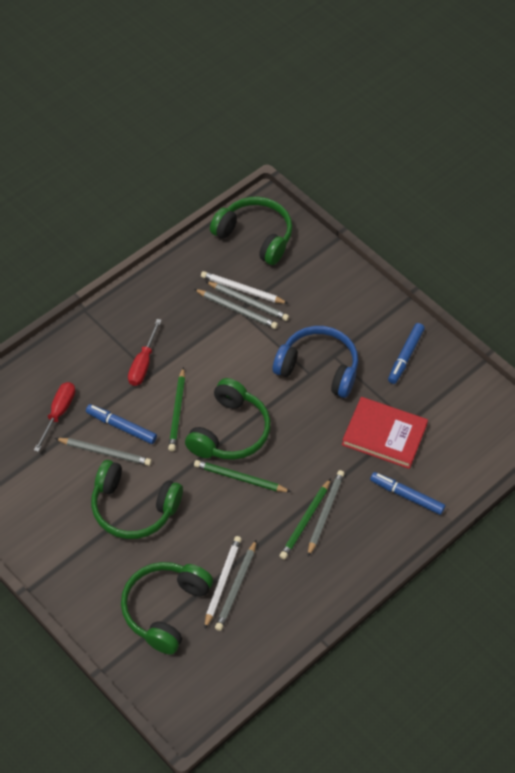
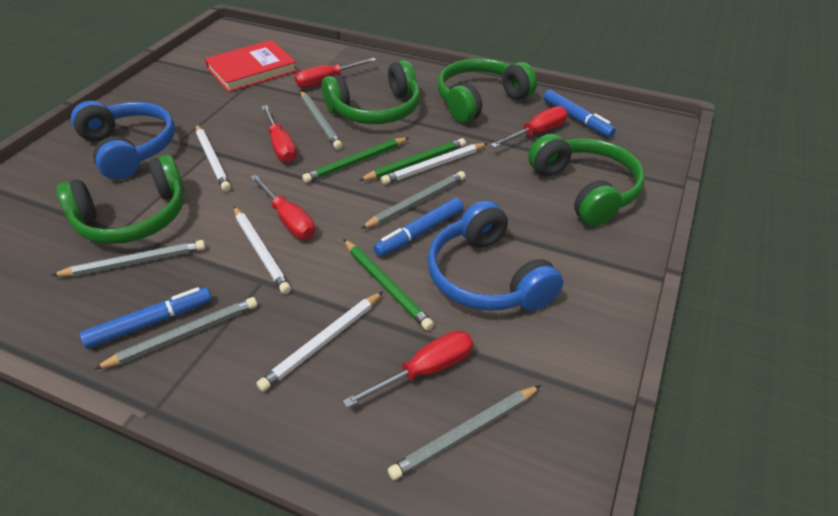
blue headphones: [273,326,358,398] = 1 -> [71,101,175,180] [427,200,563,311] = 2
red screwdriver: [34,382,75,452] [128,319,162,386] = 2 -> [250,175,315,239] [261,105,297,162] [295,58,376,88] [343,331,473,408] [490,106,568,148] = 5
white pencil: [201,271,288,304] [204,536,242,629] = 2 -> [196,124,231,191] [234,206,291,294] [257,291,383,392] [381,143,488,185] = 4

